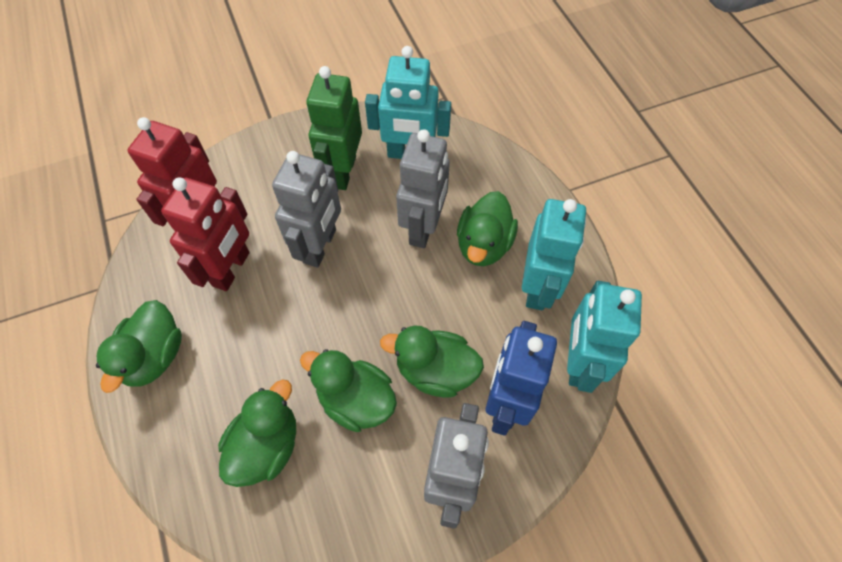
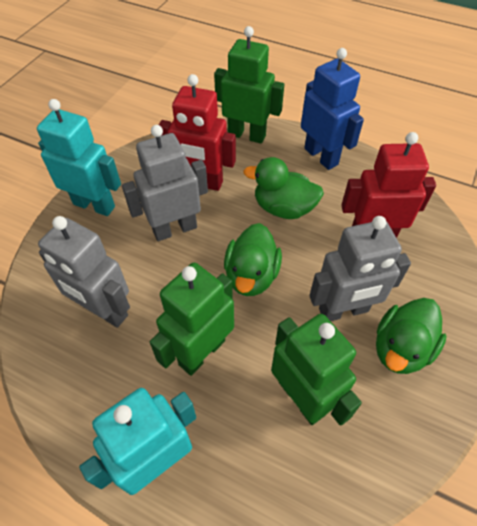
green duck: [96,300,182,393] [218,379,296,487] [300,349,397,432] [380,326,484,398] [457,191,518,266] = 5 -> [224,223,282,296] [243,157,324,219] [376,298,447,374] = 3
green robot: [306,66,362,190] = 1 -> [150,263,234,376] [214,26,284,144] [271,314,362,426] = 3
turquoise robot: [365,46,451,159] [522,199,586,310] [567,281,642,393] = 3 -> [37,99,121,216] [79,388,196,495] = 2

